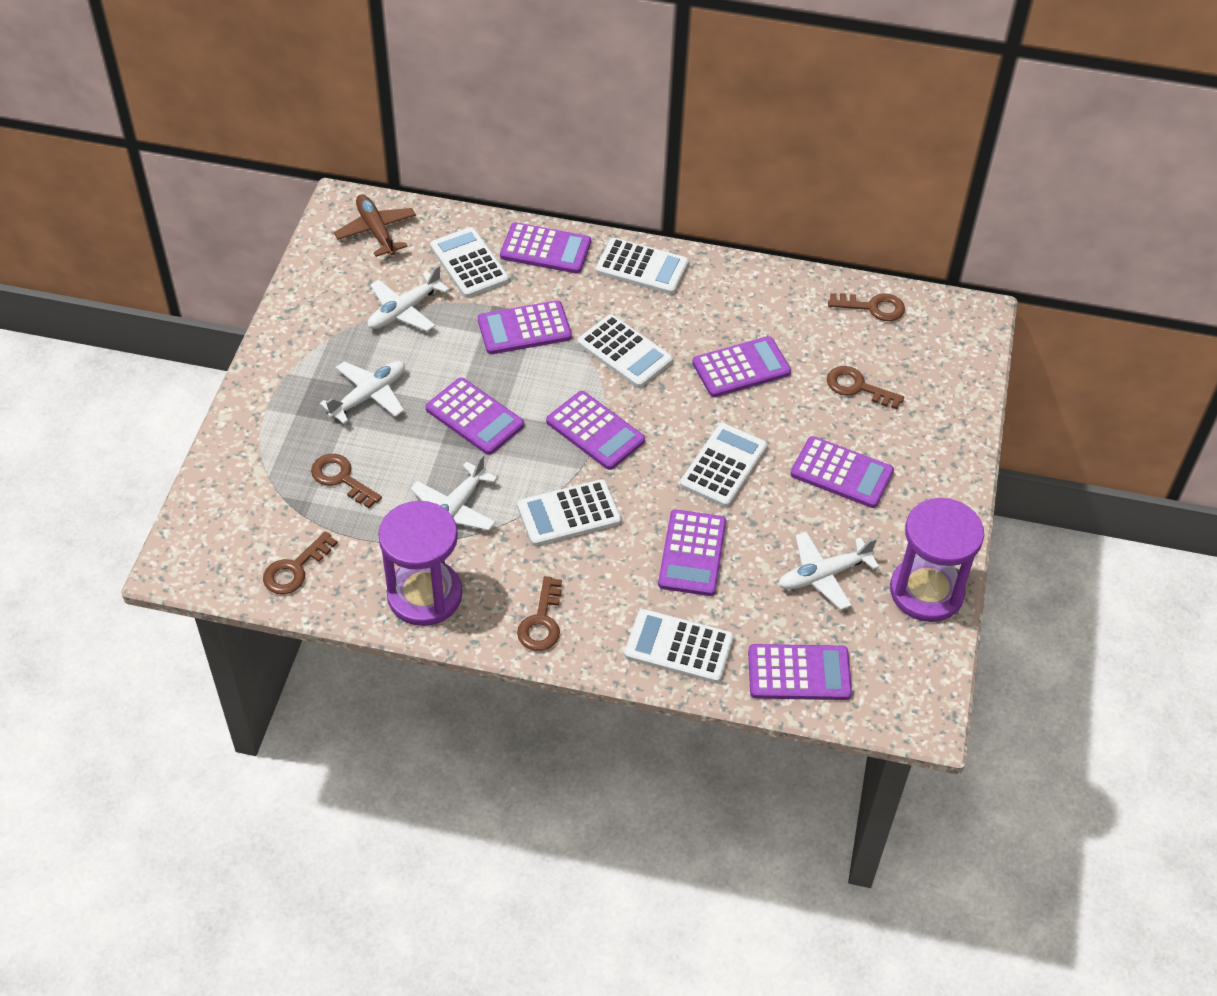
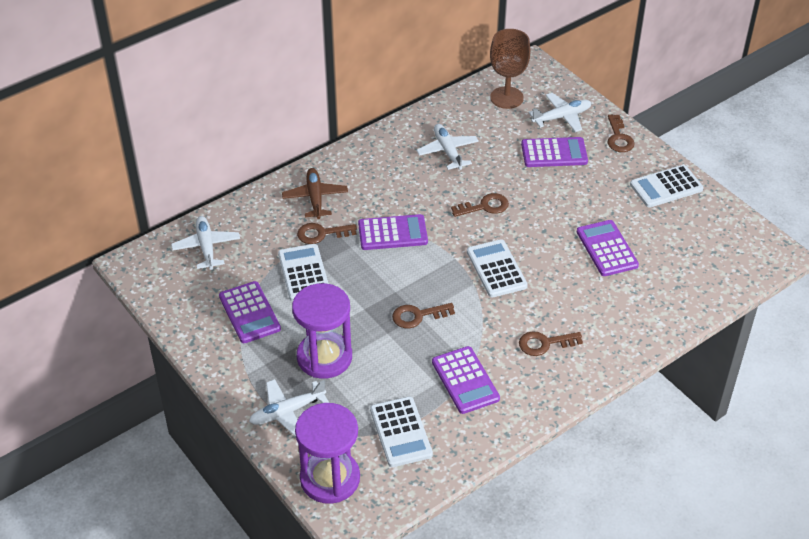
brown goblet: none = 0 -> [490,29,530,109] = 1
purple calculator: [426,378,524,455] [478,300,572,354] [500,222,591,274] [546,391,645,470] [658,509,726,596] [692,336,791,397] [748,644,852,700] [791,436,894,508] = 8 -> [219,281,281,343] [358,214,428,250] [432,346,500,414] [521,137,588,167] [577,220,639,276] = 5
white calculator: [430,227,509,298] [517,479,621,546] [577,314,673,388] [595,238,689,294] [624,609,734,683] [680,423,767,507] = 6 -> [278,244,329,301] [370,396,433,467] [467,239,528,298] [630,165,703,208] = 4

